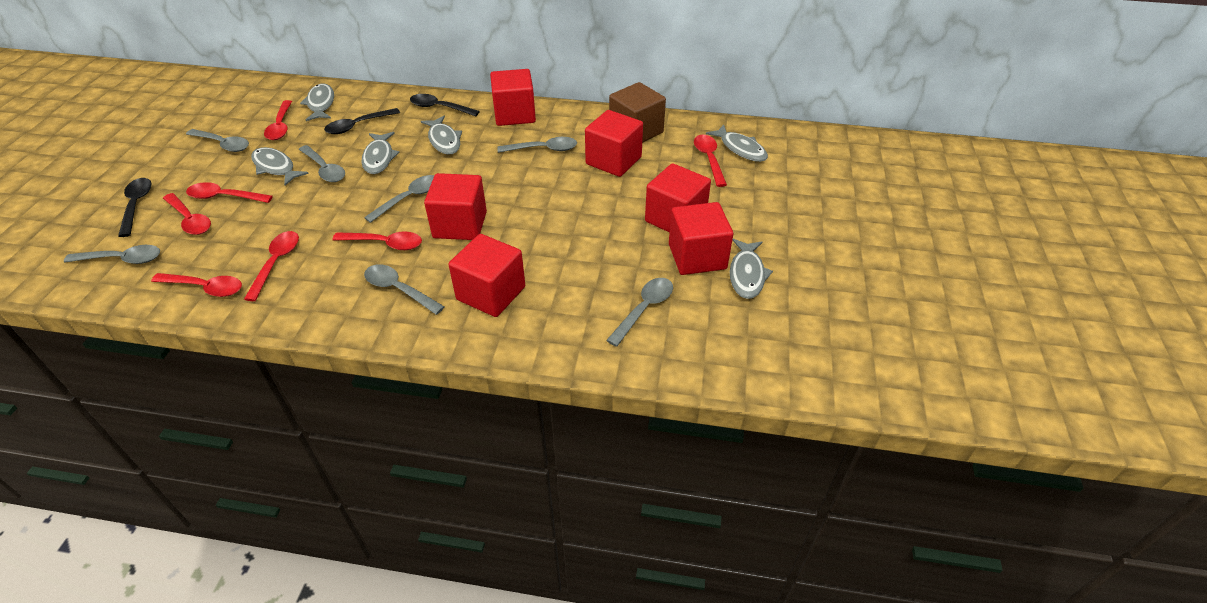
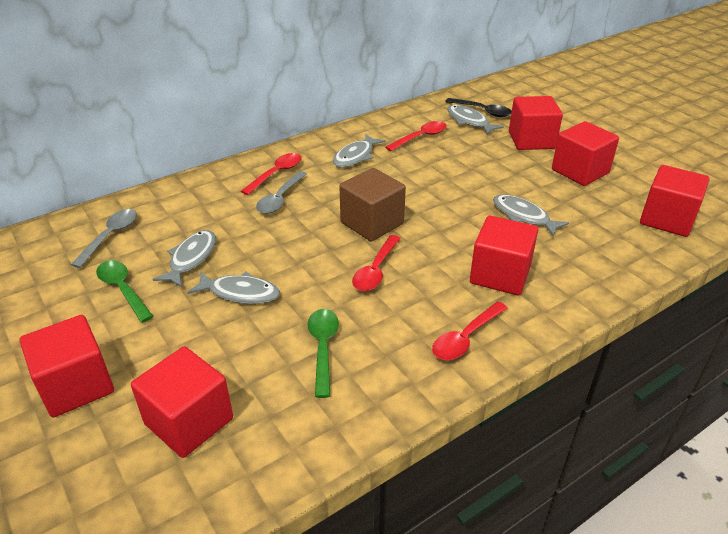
black spoon: [118,178,152,237] [324,108,400,134] [410,94,480,116] = 3 -> [445,98,512,117] = 1
green spoon: none = 0 -> [96,260,153,323] [307,309,339,398] = 2
grey fish: [251,147,309,186] [300,83,334,121] [361,132,400,174] [421,116,462,155] [706,124,768,162] [730,239,773,299] = 6 -> [153,230,216,287] [187,272,280,304] [333,134,386,167] [447,105,504,135] [493,195,569,236] = 5
grey spoon: [64,245,160,264] [186,129,249,152] [299,145,345,182] [364,175,434,223] [364,264,444,315] [498,137,577,153] [606,278,673,347] = 7 -> [71,209,137,268] [256,171,307,214] = 2
red spoon: [151,273,242,297] [163,193,211,235] [186,182,273,203] [244,231,299,301] [264,100,292,140] [332,232,422,250] [694,135,727,187] = 7 -> [241,153,302,195] [352,235,401,291] [385,121,447,151] [432,302,507,360] = 4

